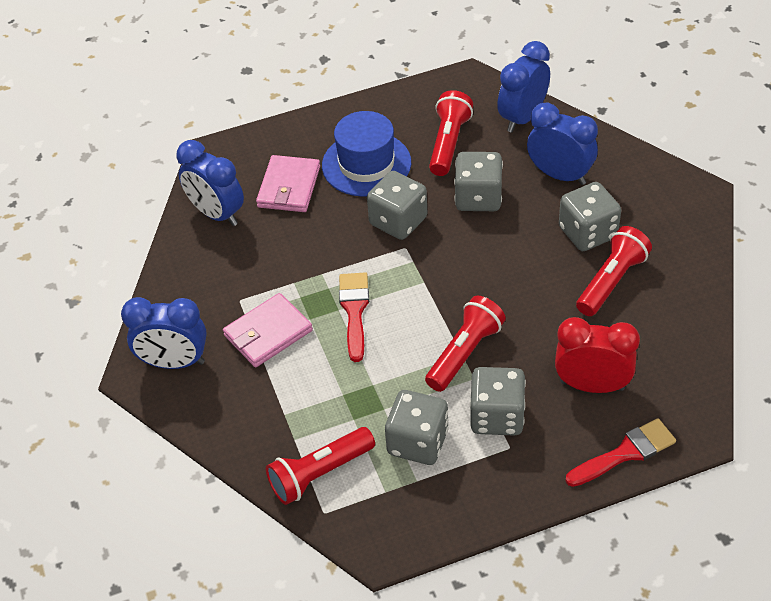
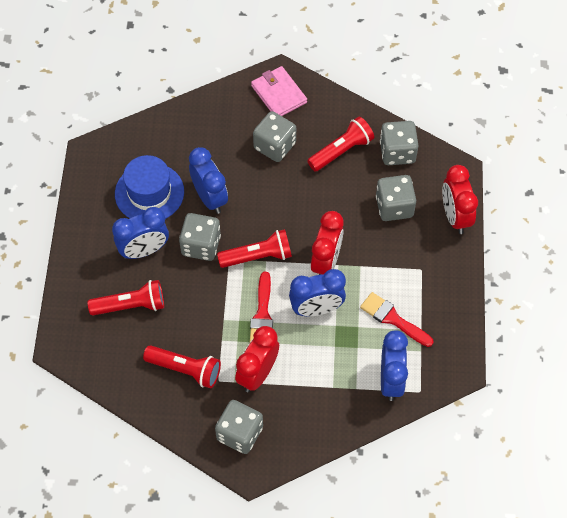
pink wallet: [223,293,313,368] [256,155,320,212] = 2 -> [251,66,307,116] = 1
red clock: [555,317,640,393] = 1 -> [235,326,279,392] [311,211,344,275] [442,165,478,234] = 3

